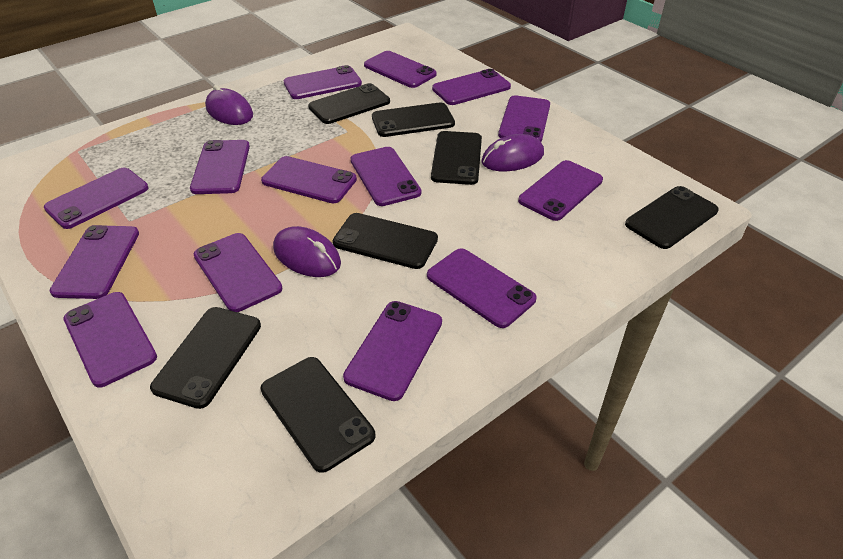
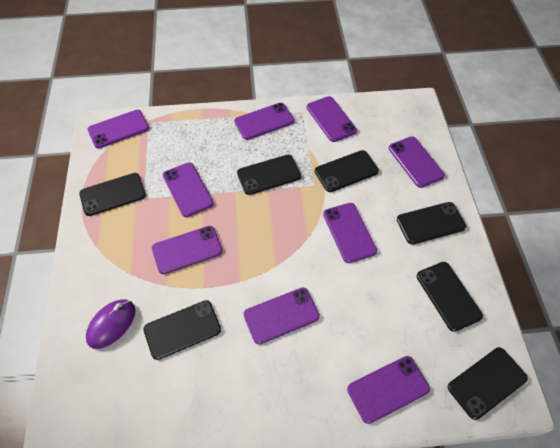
purple mouse: [205,85,253,125] [273,226,341,277] [482,134,544,171] = 3 -> [86,299,135,349] = 1
purple phone: [44,168,148,229] [49,225,139,299] [63,292,157,387] [190,140,250,194] [194,233,282,312] [261,156,357,203] [284,65,362,99] [343,301,442,401] [351,147,421,206] [364,51,437,88] [427,248,537,328] [432,69,511,105] [498,95,550,142] [518,160,603,221] = 14 -> [88,110,149,148] [152,226,222,274] [163,162,214,217] [234,103,294,140] [244,288,320,345] [307,96,357,142] [323,203,377,263] [347,356,430,424] [389,136,445,188] = 9

